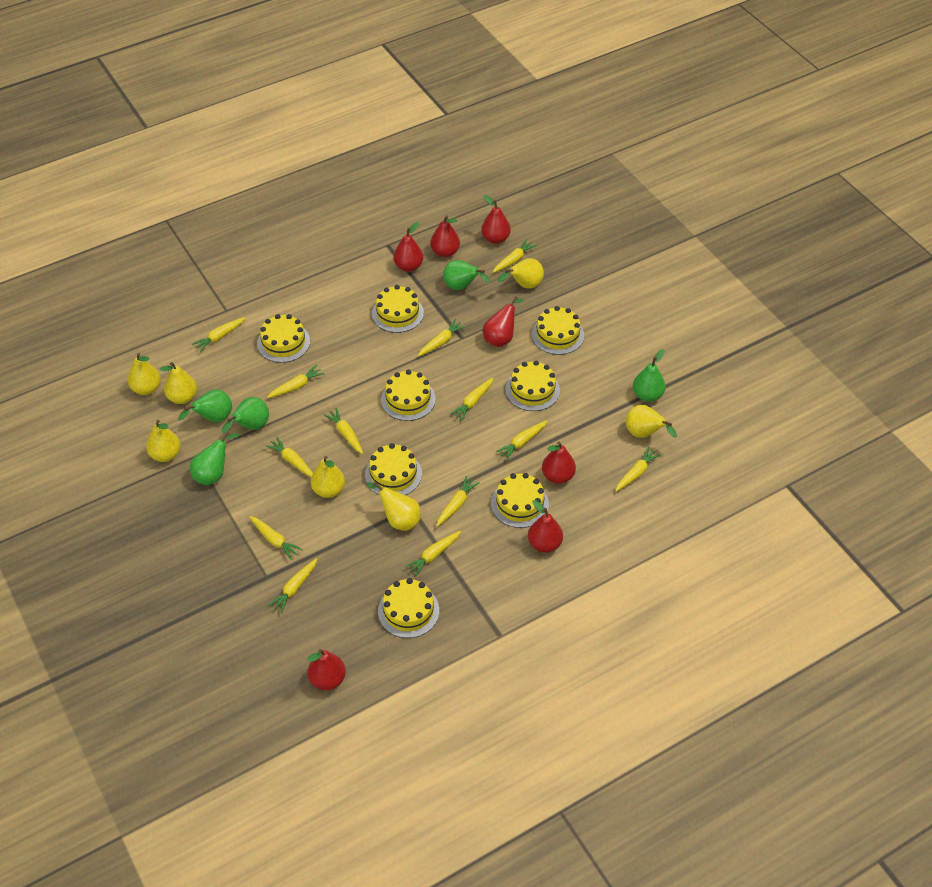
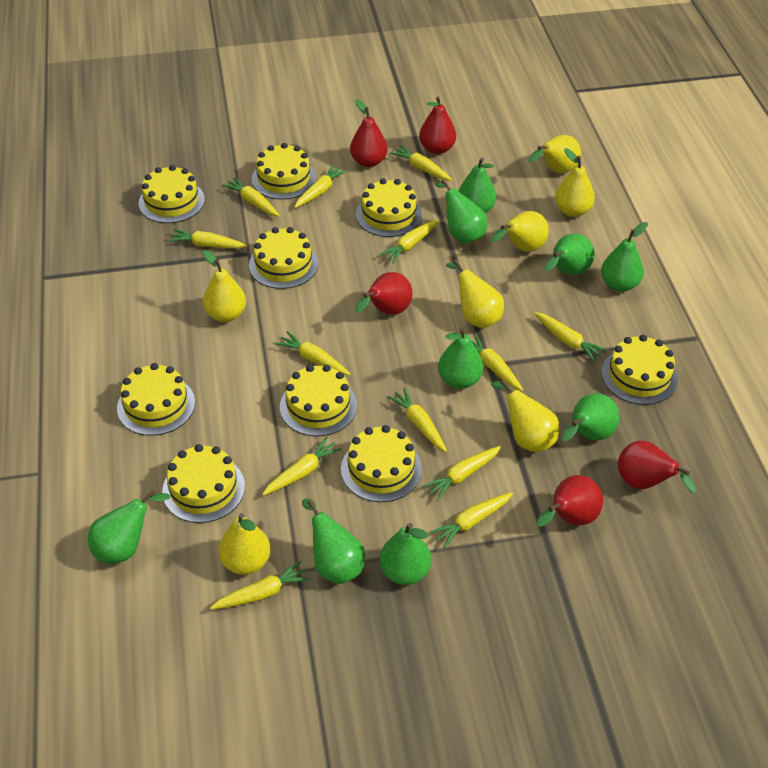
green pear: [178,389,232,422] [190,432,239,485] [222,397,269,433] [443,260,491,290] [633,349,665,402] = 5 -> [88,490,171,564] [302,498,365,584] [380,523,431,585] [435,179,487,244] [438,328,483,389] [458,158,496,213] [545,234,594,275] [561,393,620,441] [601,222,648,292] = 9
red pear: [307,649,346,690] [393,222,423,272] [430,215,460,257] [481,195,511,244] [483,296,523,347] [528,500,563,553] [542,442,576,484] = 7 -> [350,99,388,167] [355,272,413,315] [419,97,456,154] [536,475,603,527] [618,440,696,493] = 5
yellow cake: [257,314,310,363] [365,443,422,495] [372,285,424,333] [378,578,439,638] [381,370,436,421] [491,473,549,528] [505,361,560,411] [532,306,584,355] = 8 -> [117,363,195,436] [138,165,205,223] [162,444,245,523] [249,227,318,289] [252,143,316,200] [280,365,357,436] [341,425,422,502] [356,178,422,237] [601,335,678,405] = 9

